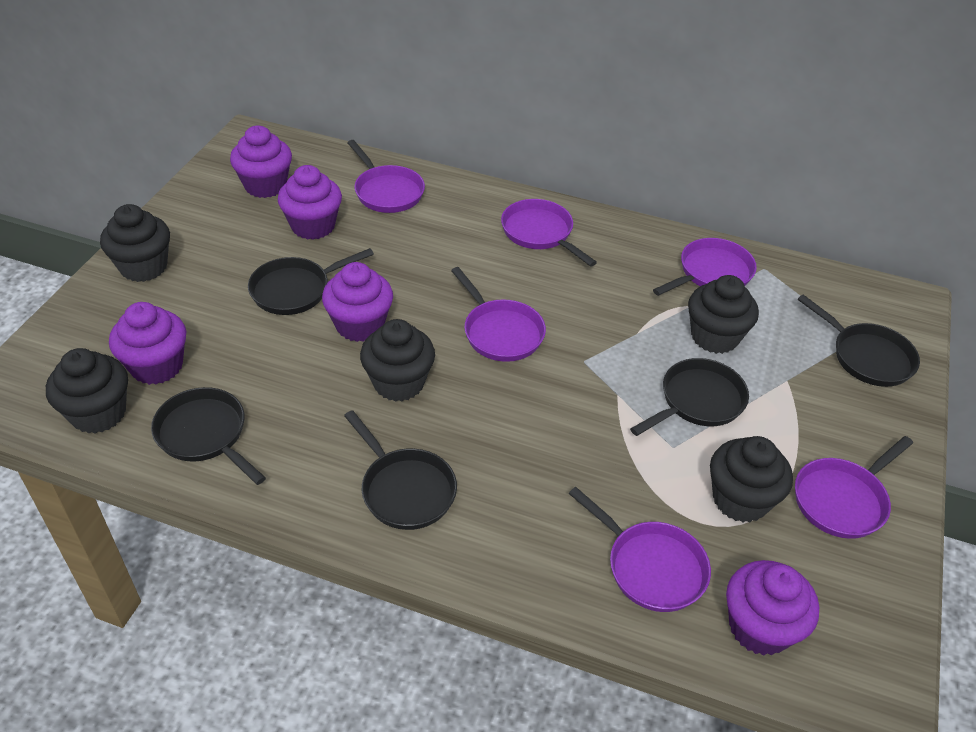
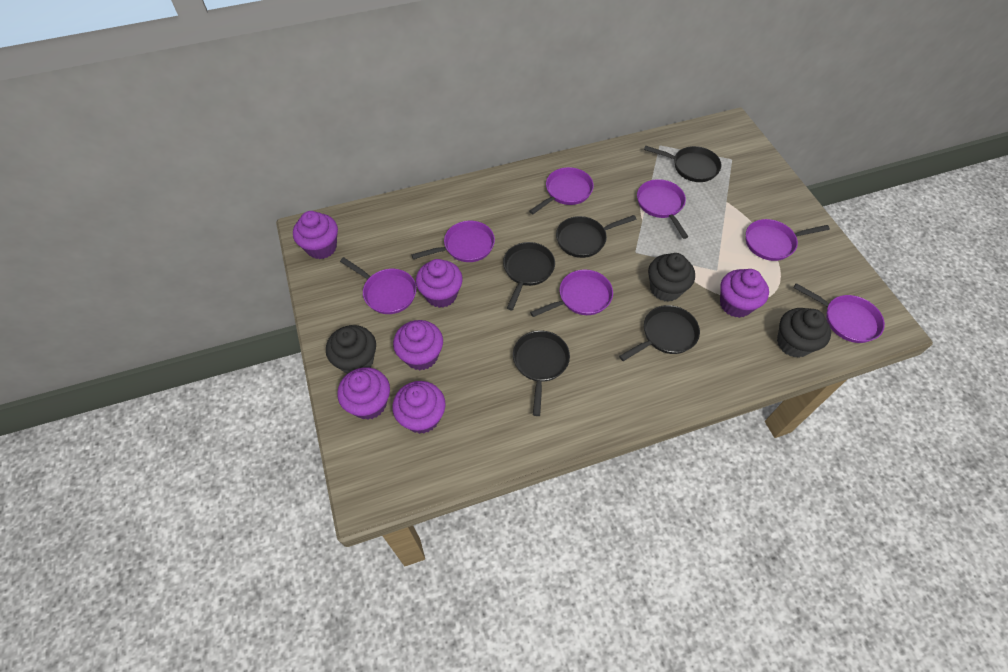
black cupcake: [46,348,128,434] [100,204,170,282] [360,319,435,402] [688,275,759,354] [710,436,793,522] = 5 -> [326,325,376,374] [648,253,695,302] [777,308,831,358] = 3
purple cupcake: [109,302,186,385] [230,125,292,198] [278,165,342,240] [322,262,393,342] [726,560,819,656] = 5 -> [293,211,338,259] [337,367,390,420] [392,381,445,434] [393,320,443,371] [416,259,463,308] [720,269,769,318] = 6
purple pan: [347,140,425,213] [451,267,546,362] [501,199,597,267] [569,487,711,612] [653,238,757,296] [795,436,913,539] = 6 -> [340,257,417,314] [411,221,495,262] [529,167,594,214] [530,269,613,317] [637,179,688,239] [746,219,830,261] [793,283,885,343] = 7

